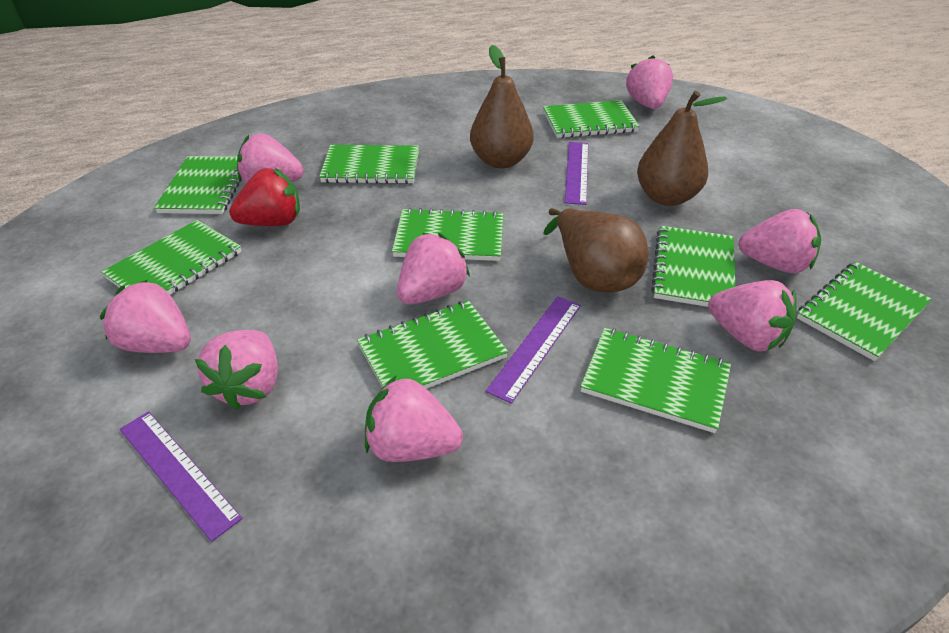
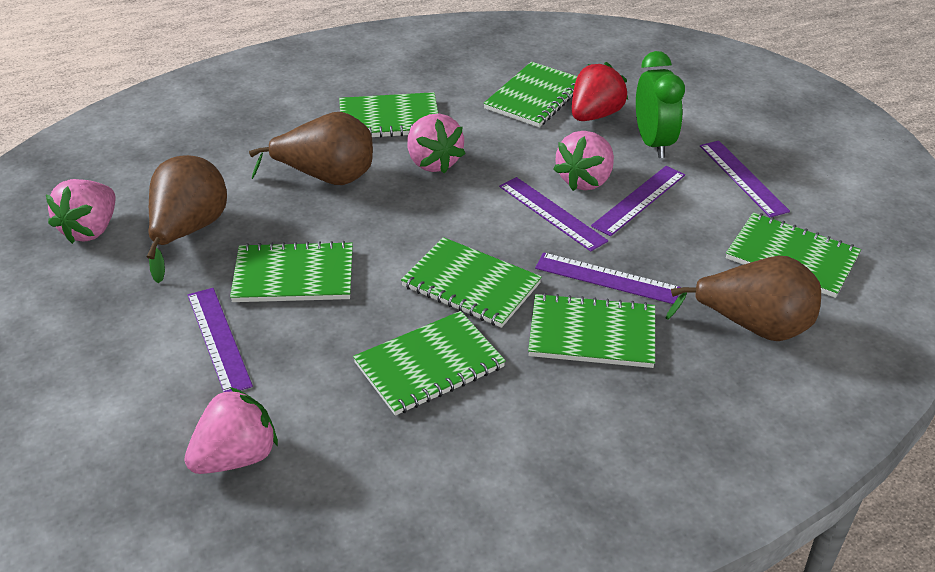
green clock: none = 0 -> [636,51,685,158] = 1
green notebook: [101,220,242,295] [154,156,242,214] [319,145,419,184] [357,300,508,389] [392,208,503,261] [543,100,640,138] [581,328,731,433] [651,226,736,307] [797,262,932,361] = 9 -> [230,241,353,302] [339,92,438,137] [353,311,506,416] [401,237,542,328] [484,62,578,127] [528,293,655,368] [726,212,861,298] = 7
pink strawberry: [99,280,191,353] [195,330,278,410] [237,133,304,183] [365,375,463,462] [397,233,470,305] [626,55,673,109] [708,280,797,352] [738,209,821,273] = 8 -> [46,179,115,244] [184,387,278,474] [407,114,465,174] [553,131,614,191] = 4
purple ruler: [120,411,242,542] [486,296,581,404] [564,142,588,205] = 3 -> [188,288,253,392] [499,177,608,251] [535,252,681,304] [591,166,685,236] [700,141,790,217] = 5

